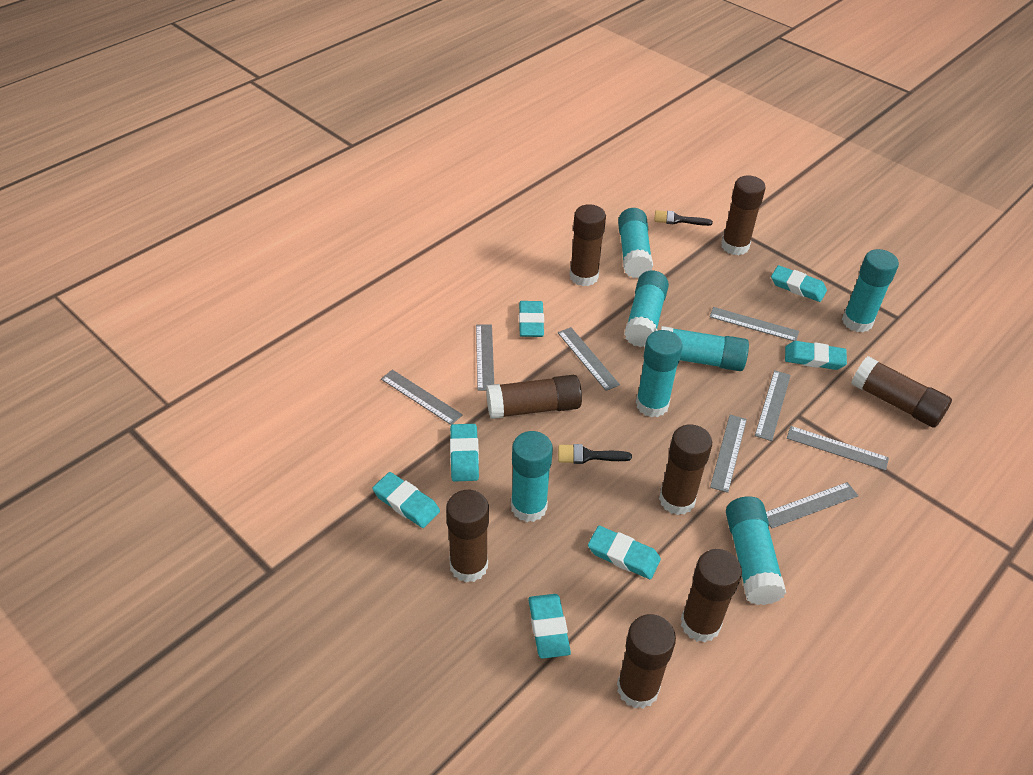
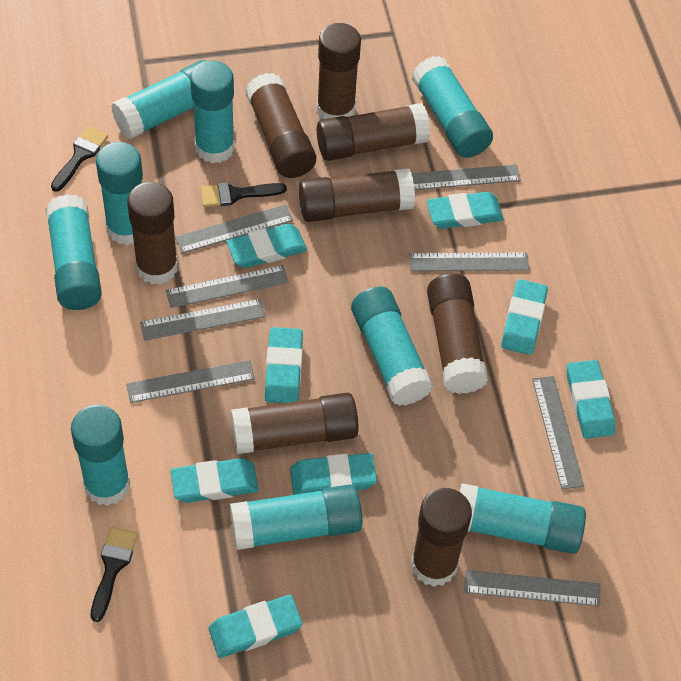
black brush: [558,444,632,464] [654,210,713,226] = 2 -> [51,126,108,192] [90,527,138,622] [200,182,287,207] = 3
turquoise eraser: [372,472,440,528] [450,424,479,482] [519,301,544,337] [528,594,571,659] [588,526,661,579] [771,265,827,302] [785,341,847,370] = 7 -> [171,458,259,503] [208,595,303,658] [226,224,307,268] [265,327,303,403] [290,453,377,495] [427,192,504,229] [501,279,548,355] [567,360,615,439] = 8
turquoise glue stick: [511,431,553,522] [618,208,653,279] [624,271,669,347] [636,330,683,417] [661,326,749,371] [726,496,786,605] [842,249,899,332] = 7 -> [45,194,102,310] [71,405,130,506] [96,142,143,245] [111,60,206,139] [190,60,235,163] [230,484,362,550] [351,286,433,406] [412,56,493,158] [460,483,586,554] = 9

